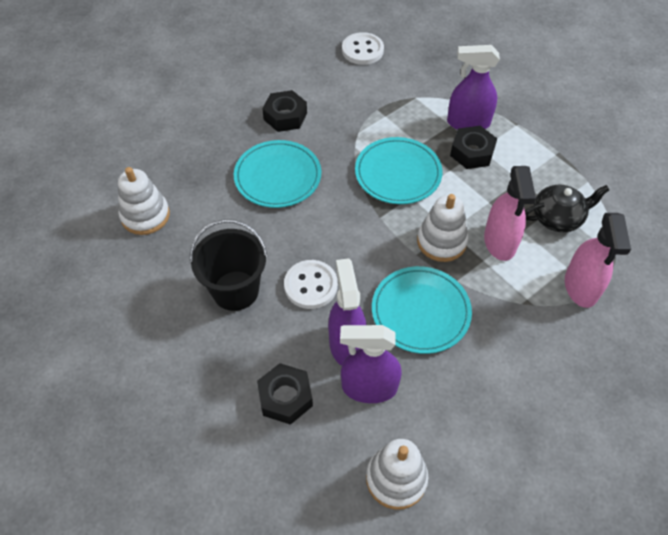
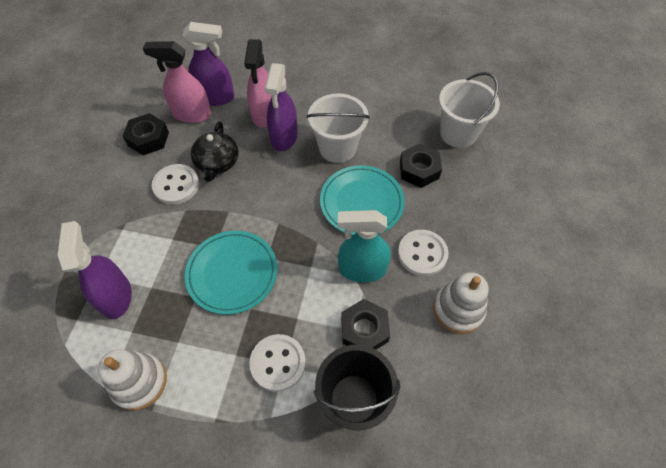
turquoise plate: [234,140,321,208] [355,137,443,204] [372,266,472,354] = 3 -> [185,231,277,315] [320,165,405,235] = 2
turquoise spray bottle: none = 0 -> [338,210,391,283] = 1
white bucket: none = 0 -> [307,93,370,163] [439,72,500,148] = 2
white button: [284,260,338,309] [342,32,384,65] = 2 -> [152,164,199,205] [249,334,306,392] [398,230,449,276] = 3
white stacking toy: [118,167,170,235] [366,439,428,510] [417,194,468,262] = 3 -> [98,349,167,411] [433,272,489,334] = 2

